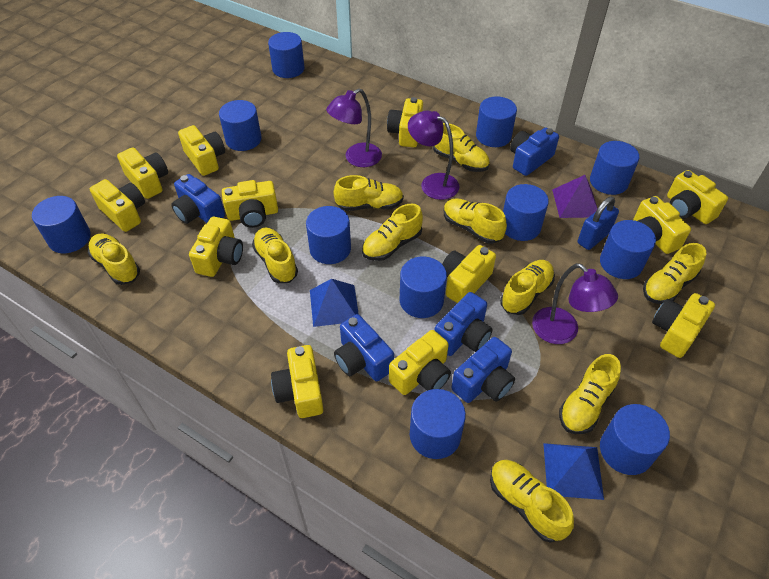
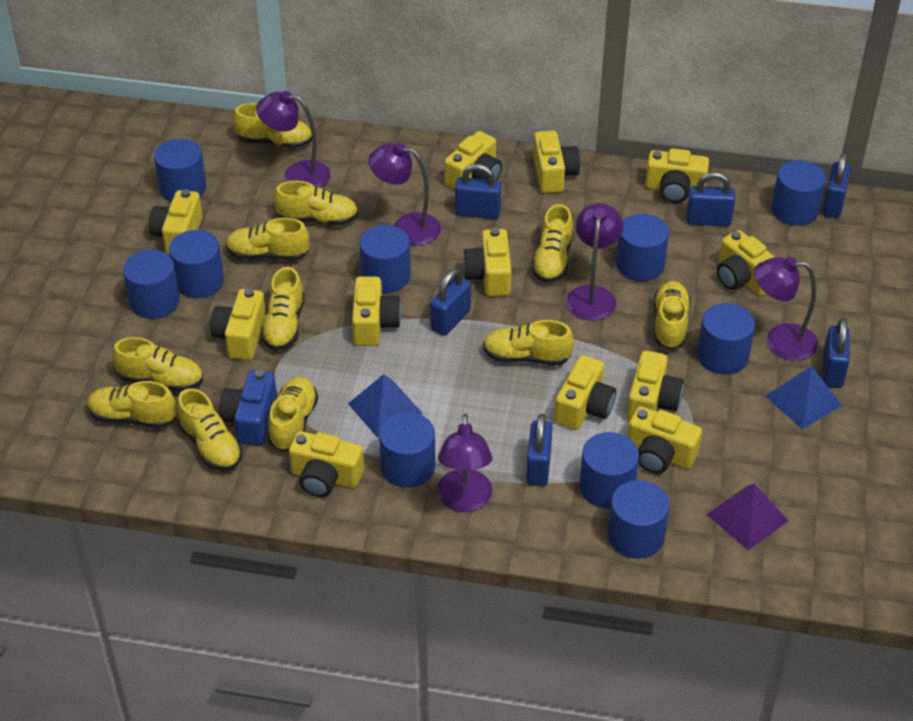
blue camera: [171,174,225,224] [334,314,394,381] [434,292,493,356] [451,337,515,403] [510,128,559,176] = 5 -> [219,370,277,445] = 1
blue cylinder: [32,196,91,253] [219,100,261,151] [268,32,305,78] [306,206,351,264] [400,257,447,318] [410,389,466,459] [476,96,517,147] [503,184,549,241] [590,141,639,195] [600,220,656,279] [600,404,670,475] = 11 -> [123,250,180,319] [154,139,207,202] [169,230,224,298] [360,225,411,293] [379,412,436,488] [580,432,639,509] [608,480,669,559] [616,214,669,281] [697,303,755,374] [771,160,826,226] = 10
blue padlock: [578,197,619,250] = 1 -> [430,269,471,336] [455,164,501,219] [526,414,553,486] [686,172,736,226] [822,153,851,218] [823,318,850,388] = 6
purple lamp: [326,88,382,167] [408,110,460,200] [532,263,618,344] = 3 -> [256,91,331,188] [369,143,441,245] [437,413,492,512] [567,203,623,321] [754,257,818,361] = 5
yellow shoe: [88,233,140,285] [252,228,298,283] [334,175,404,211] [362,203,423,261] [433,123,490,172] [444,198,507,244] [490,460,574,543] [500,260,555,315] [559,354,621,434] [643,243,706,304] = 10 -> [87,381,177,429] [112,337,203,392] [177,388,242,471] [226,218,310,261] [233,103,312,148] [260,267,305,351] [268,377,318,452] [274,181,358,226] [483,320,574,366] [531,204,573,283] [653,281,691,350] = 11

